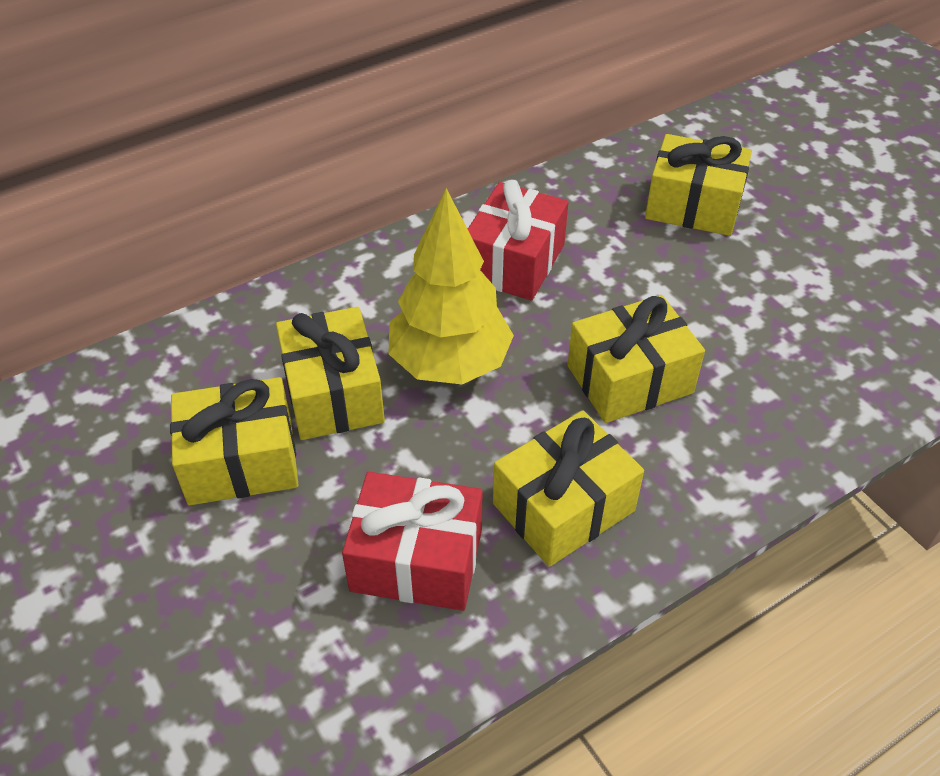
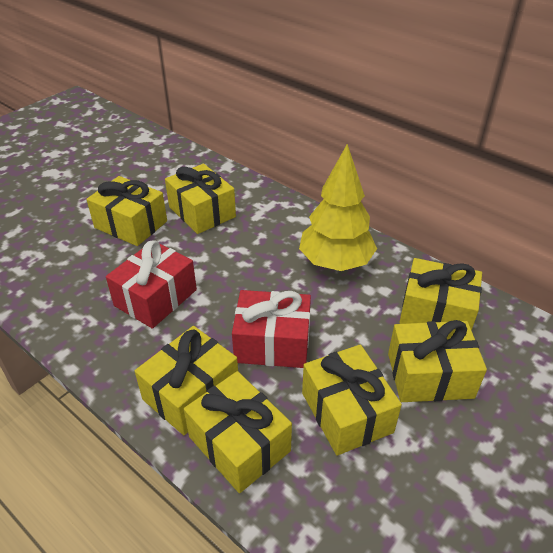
yellow gift: [170,377,298,505] [276,307,385,440] [493,410,644,567] [568,295,705,423] [645,134,752,236] = 5 -> [86,176,167,246] [135,326,238,435] [165,164,236,234] [184,371,292,493] [302,344,402,456] [388,320,487,402] [399,258,482,331] = 7

